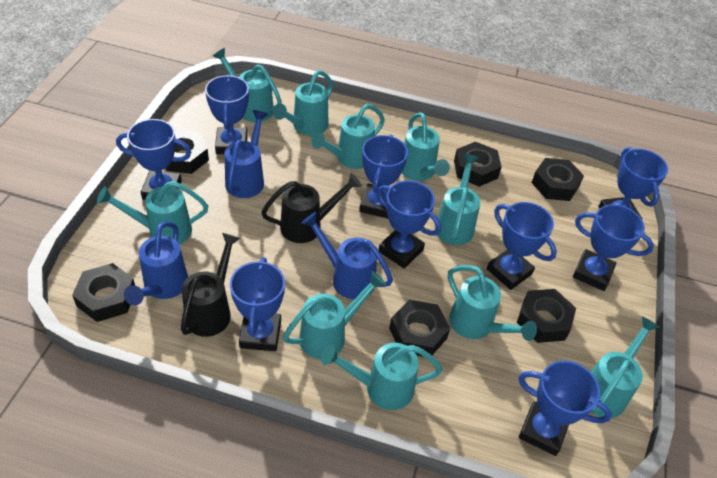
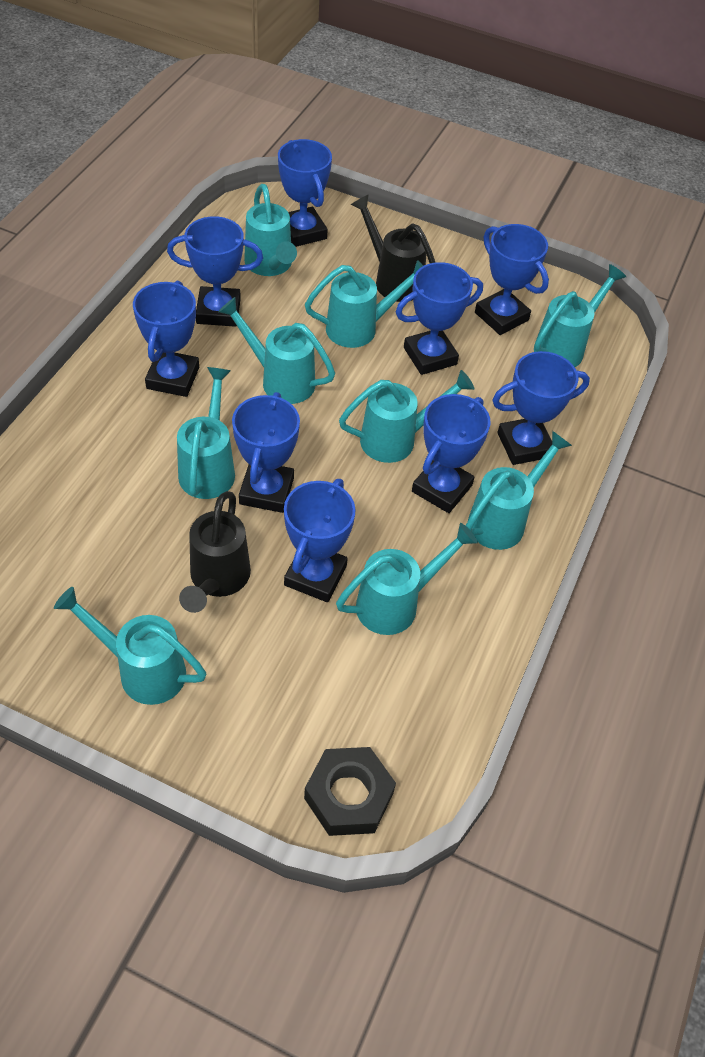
black nut: [72,263,135,322] [166,130,209,174] [389,300,450,357] [454,142,502,187] [517,289,576,343] [531,158,584,201] = 6 -> [304,747,396,836] = 1
blue watering can: [124,221,188,305] [225,110,268,198] [301,212,393,299] = 3 -> none = 0
turquoise watering can: [97,181,208,245] [213,48,282,122] [273,70,333,135] [283,271,386,359] [311,104,385,169] [321,343,443,410] [402,112,450,181] [435,154,480,245] [448,265,537,341] [591,316,660,418] = 10 -> [54,587,206,705] [177,367,235,499] [218,297,335,404] [244,184,297,276] [305,260,423,348] [336,523,478,635] [339,370,474,463] [466,431,572,550] [534,264,626,367] = 9

